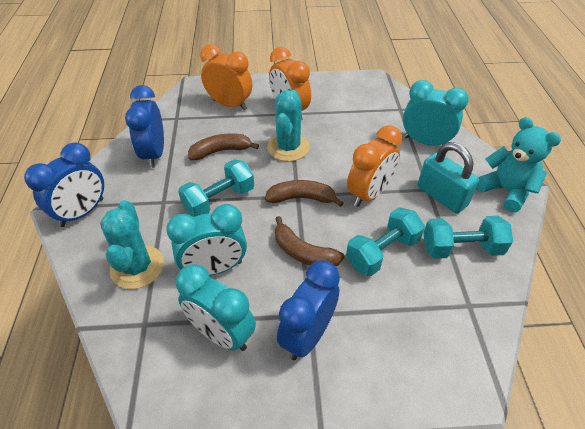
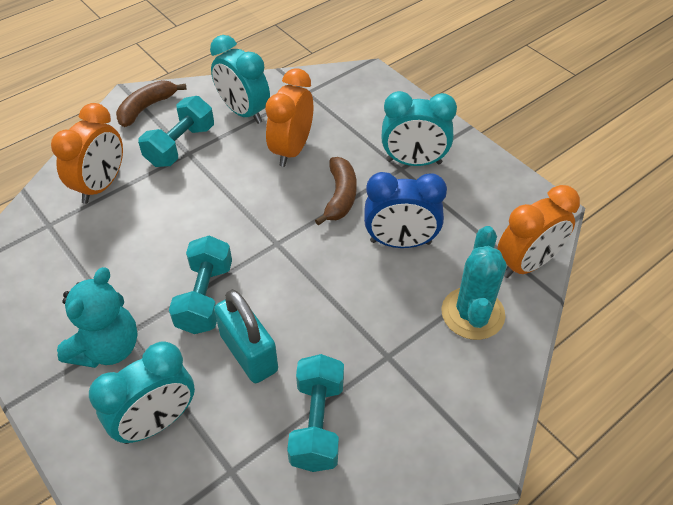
blue clock: [24,142,104,227] [125,85,164,168] [277,260,340,360] = 3 -> [364,172,447,248] = 1
brown banana: [188,133,259,160] [265,180,343,207] [275,216,345,266] = 3 -> [116,80,186,127] [315,157,357,226] = 2
turquoise cactus: [100,200,164,289] [267,90,310,162] = 2 -> [441,226,507,340] = 1

